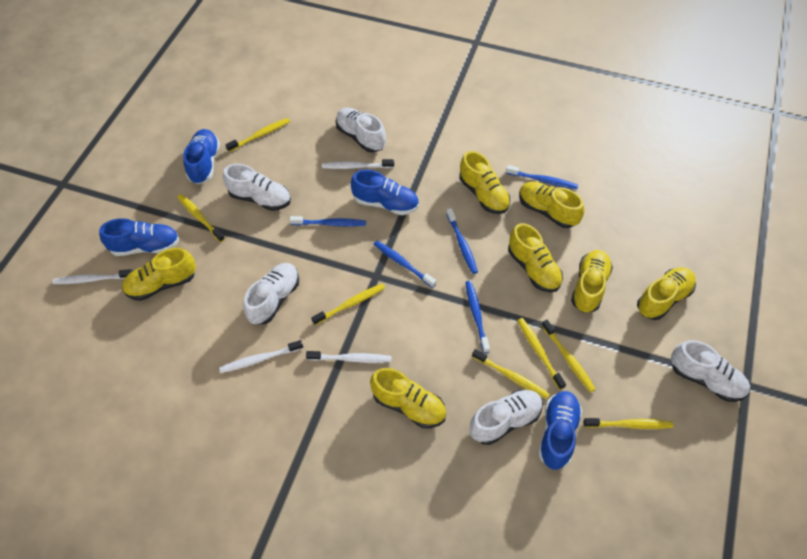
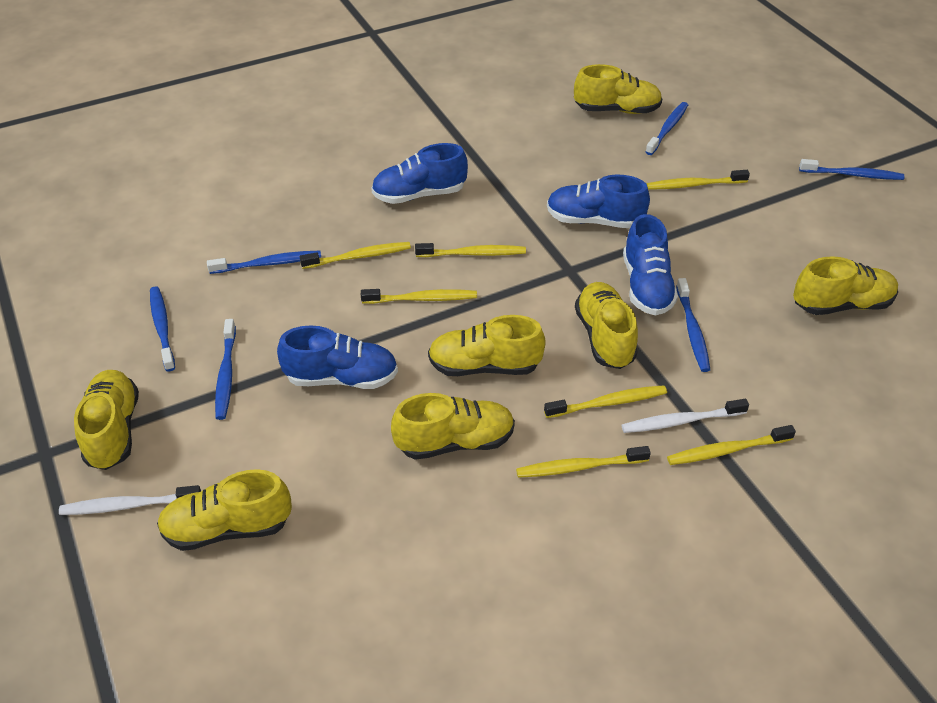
blue toothbrush: [290,216,366,226] [374,241,436,288] [446,208,478,274] [465,281,490,353] [506,165,578,189] = 5 -> [150,286,175,371] [207,251,321,274] [215,319,236,420] [646,102,688,155] [676,278,710,372] [799,159,905,180] = 6
white shoe: [223,164,291,211] [244,263,299,324] [336,108,386,153] [470,390,543,445] [671,340,750,402] = 5 -> none = 0
white toothbrush: [52,269,133,284] [219,340,303,373] [306,351,391,363] [322,159,394,169] = 4 -> [59,485,201,515] [622,399,749,433] = 2

